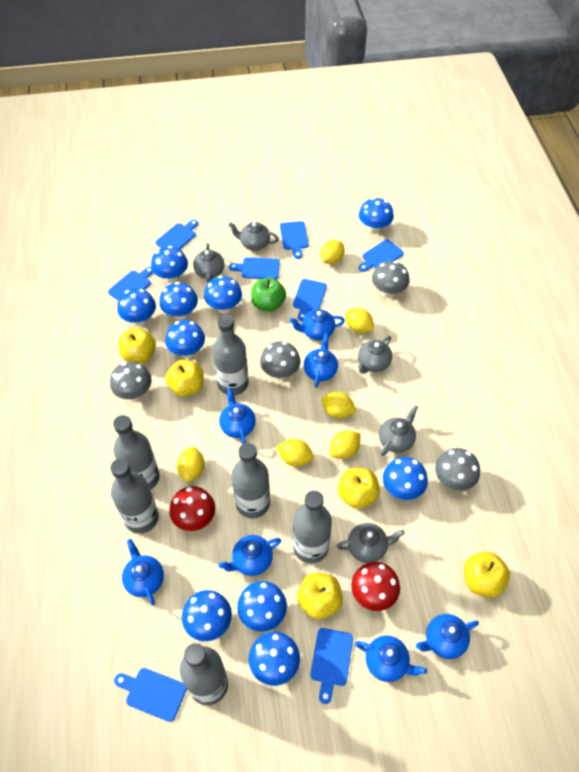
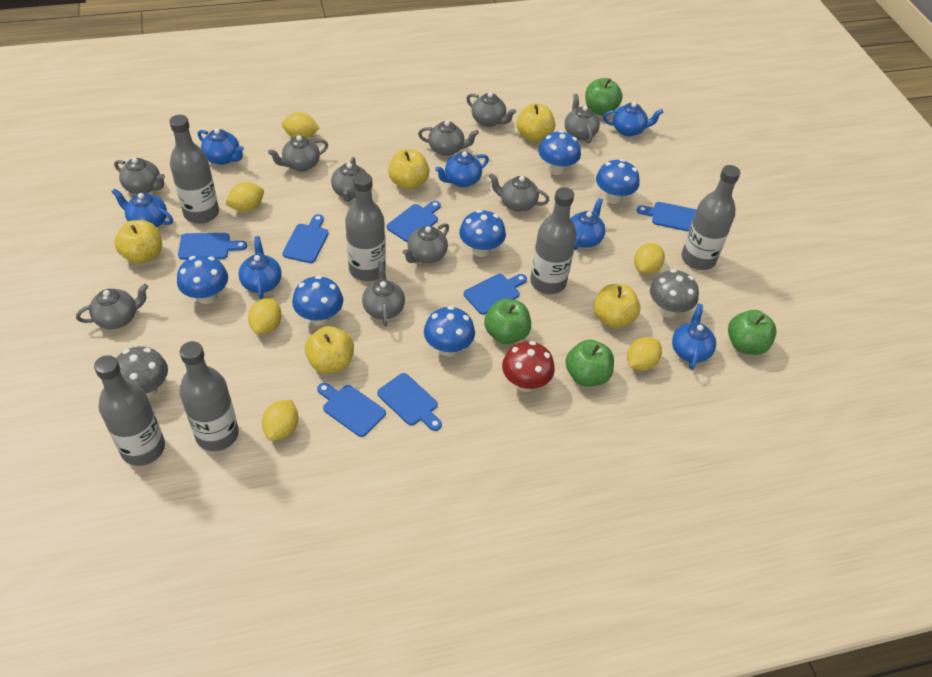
blue cutting board: [108,267,153,300] [114,668,187,722] [156,220,198,249] [229,257,280,279] [280,221,309,259] [293,279,327,321] [310,628,353,704] [359,240,404,272] = 8 -> [178,233,247,260] [282,214,329,263] [317,383,386,437] [377,373,442,431] [387,201,441,242] [464,274,527,315] [637,202,696,232] = 7
blue mushroom: [117,289,156,326] [151,246,188,283] [159,282,198,320] [165,320,205,358] [182,590,232,641] [204,276,242,314] [237,581,287,632] [249,632,300,686] [359,198,394,234] [383,457,428,500] = 10 -> [177,255,228,304] [292,275,343,326] [424,306,475,357] [459,210,506,257] [539,130,581,175] [596,159,640,204] = 6
green apple: [251,277,286,312] = 1 -> [484,299,531,344] [566,340,614,387] [585,78,623,116] [728,310,777,355] = 4
grey mushroom: [110,362,152,401] [260,341,300,380] [372,261,409,298] [435,448,480,491] = 4 -> [116,347,168,398] [650,269,699,318] = 2
grey teapot: [193,243,224,282] [228,222,279,251] [337,523,405,563] [358,336,392,374] [379,405,418,456] = 5 -> [76,284,148,329] [114,158,165,194] [268,135,328,171] [331,157,367,202] [362,261,405,326] [403,223,449,263] [418,121,479,156] [466,92,516,127] [489,173,549,212] [565,94,600,143] = 10
red mushroom: [169,486,215,531] [351,562,400,611] = 2 -> [502,341,555,392] = 1

